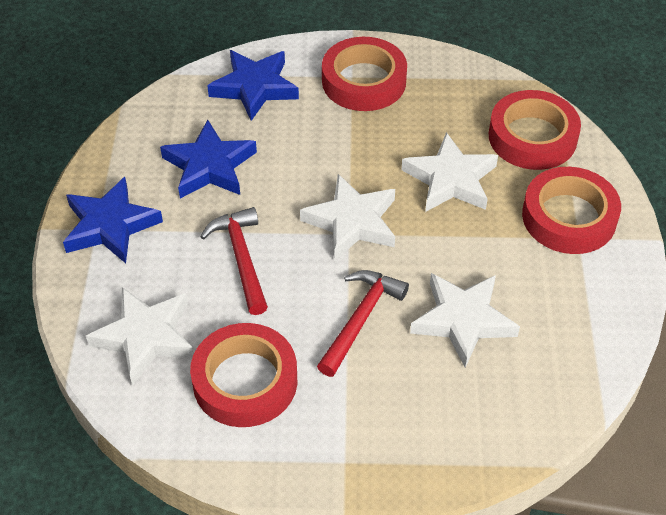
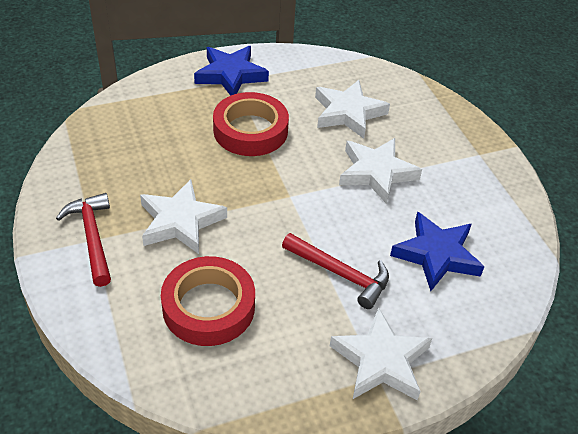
blue star: [63,177,163,263] [160,120,257,198] [207,50,299,121] = 3 -> [194,46,269,96] [390,212,484,291] = 2
red tape: [190,323,297,427] [322,37,407,111] [489,90,581,170] [522,167,621,254] = 4 -> [161,256,255,346] [213,92,289,156] = 2

